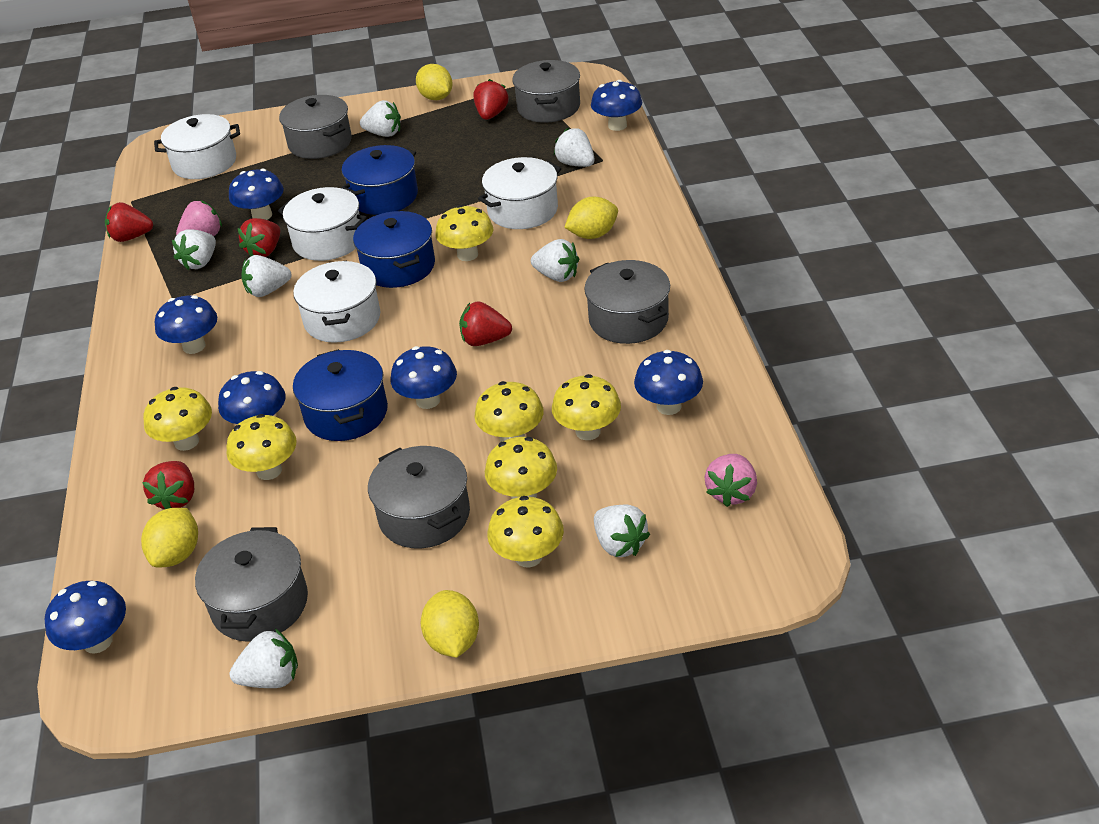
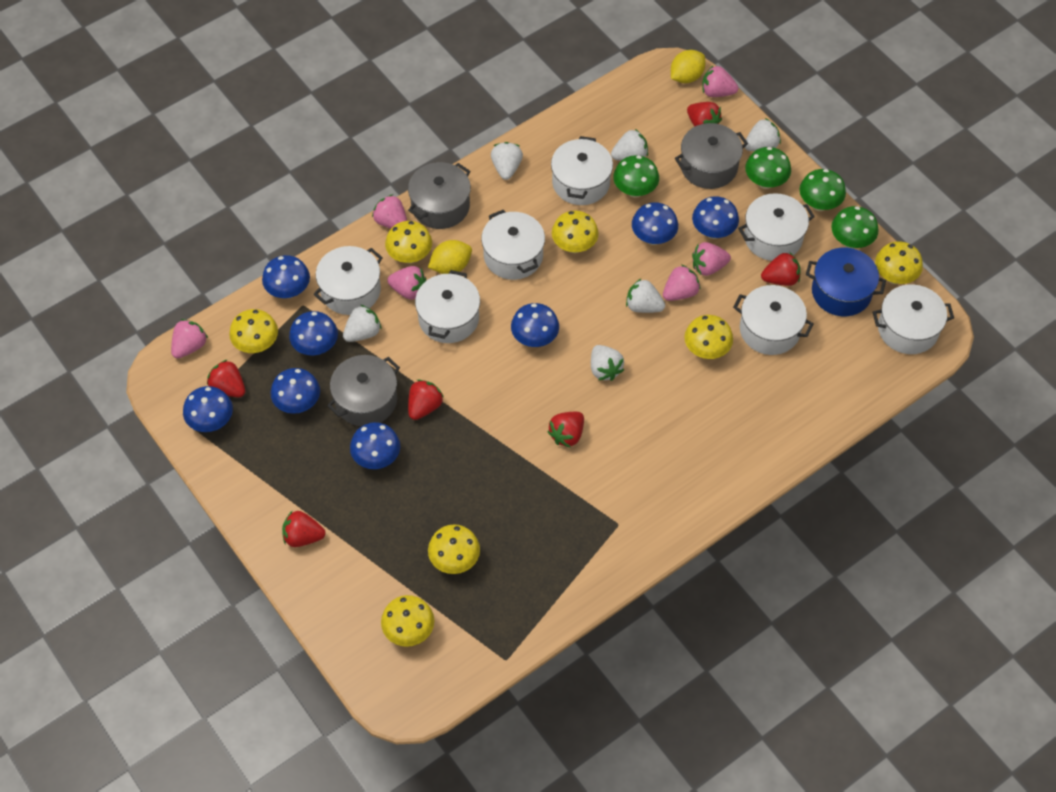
blue mushroom: [45,581,126,654] [155,295,217,354] [218,371,286,424] [229,169,284,220] [391,346,457,409] [591,80,642,131] [634,350,703,415] = 7 -> [183,386,233,432] [262,255,310,298] [271,368,320,414] [289,311,338,356] [350,422,400,469] [511,303,559,347] [632,202,678,245] [692,196,739,239] = 8
blue pot: [293,349,388,441] [341,145,418,215] [353,211,435,288] = 3 -> [806,248,886,316] = 1
green mushroom: none = 0 -> [613,155,659,198] [745,147,791,189] [800,169,846,211] [831,206,878,249] = 4
grey pot: [195,527,308,642] [279,95,352,159] [368,446,470,548] [512,60,580,123] [584,260,670,344] = 5 -> [327,355,400,426] [408,162,471,229] [675,123,748,189] = 3
pink strawberry: [176,201,222,236] [705,454,757,507] = 2 -> [171,319,208,358] [372,194,407,229] [387,266,426,300] [663,265,701,301] [692,242,731,276] [702,65,738,97] = 6
red strawberry: [105,202,153,242] [142,461,194,509] [238,218,280,257] [459,301,512,346] [473,79,508,120] = 5 -> [207,359,245,397] [282,511,326,547] [408,380,444,420] [547,412,584,448] [687,102,722,127] [761,252,800,286] = 6
white pot: [154,114,240,179] [278,187,367,261] [293,260,380,343] [478,157,561,229] = 4 -> [313,246,383,315] [415,270,480,343] [481,210,545,280] [551,136,613,205] [733,285,814,355] [738,193,815,261] [872,284,954,354] = 7
white strawberry: [172,229,216,270] [230,629,298,688] [241,255,291,297] [360,100,401,137] [531,239,579,282] [554,128,595,167] [594,504,650,557] = 7 -> [343,305,382,342] [491,142,523,180] [591,345,624,381] [611,129,648,161] [626,278,665,313] [745,118,781,151] = 6
yellow lemon: [141,508,198,567] [416,64,453,100] [421,590,479,658] [564,197,618,239] = 4 -> [428,240,472,274] [671,50,705,83] = 2

